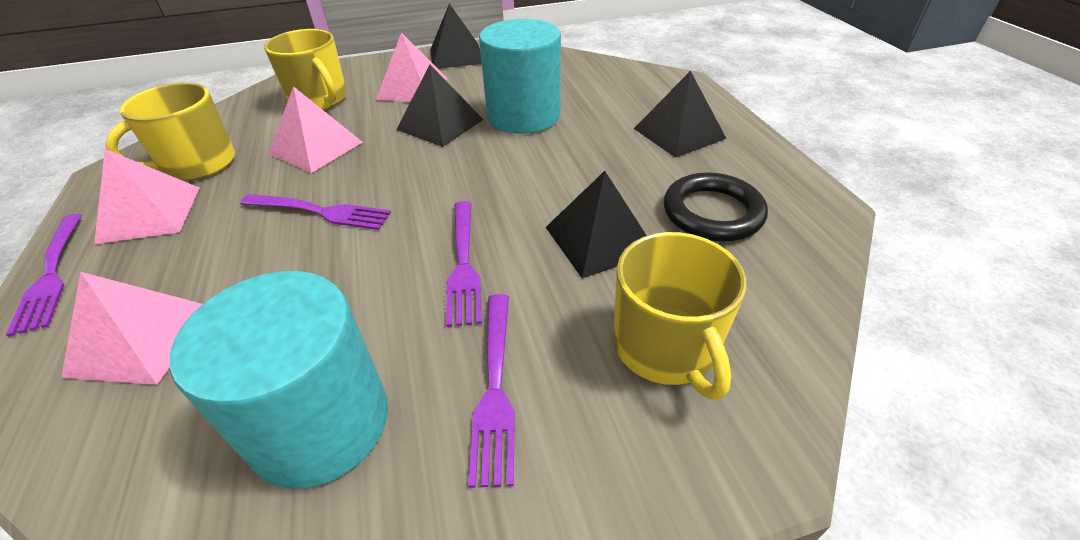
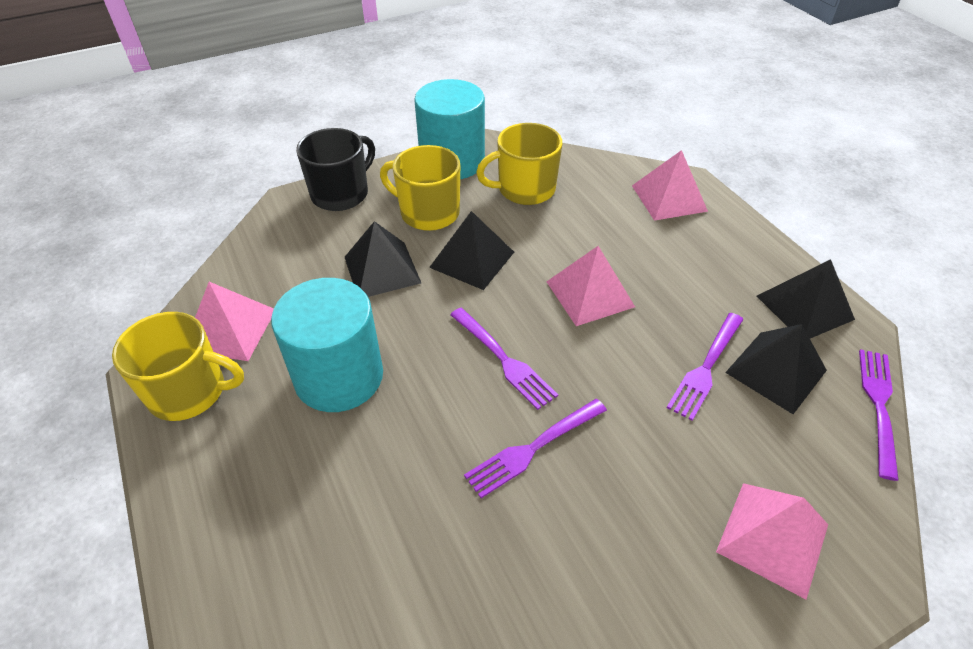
black mug: none = 0 -> [296,128,375,211] = 1
black ring: [664,172,768,242] = 1 -> none = 0

